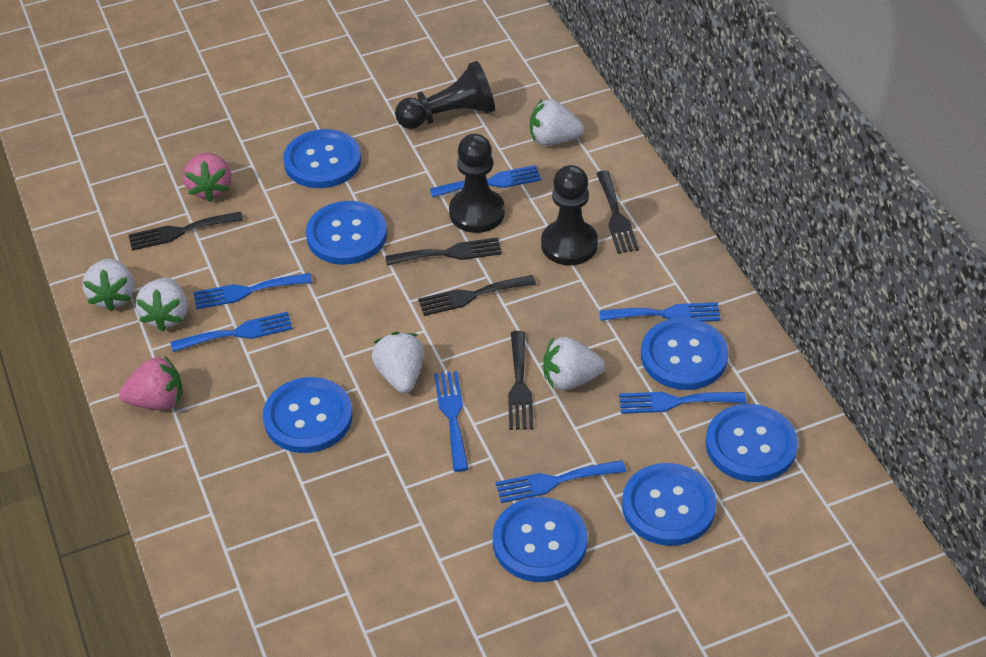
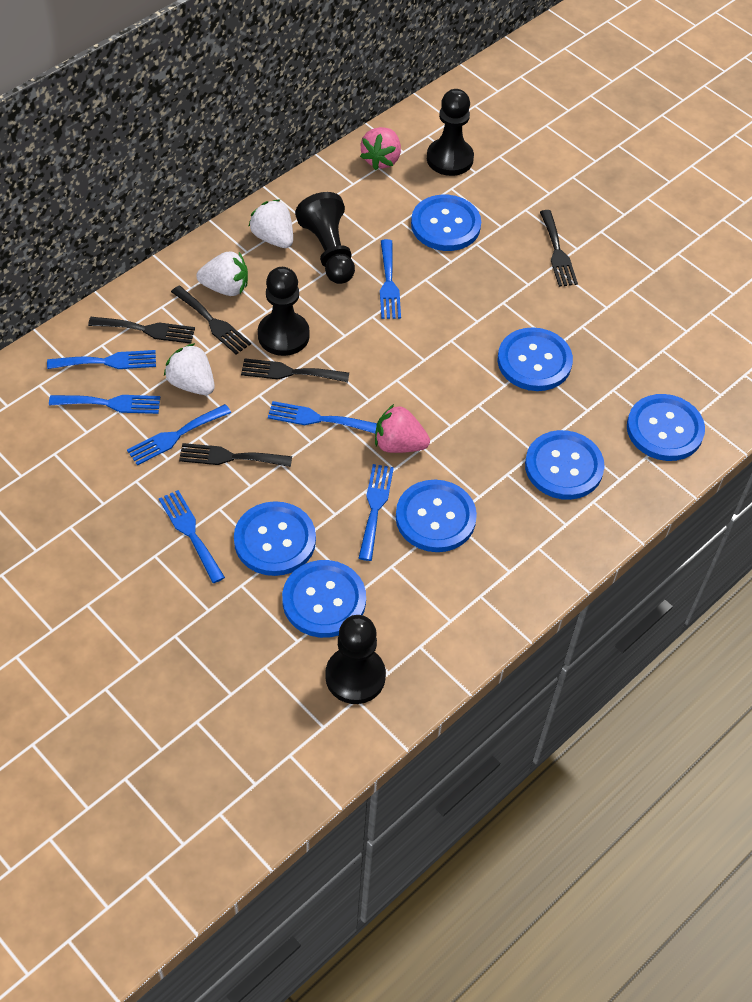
black pawn: [395,61,495,129] [449,134,505,233] [541,165,598,265] = 3 -> [258,267,310,356] [295,192,355,284] [325,615,386,704] [427,89,474,176] = 4
white strawberry: [82,259,134,311] [136,278,188,331] [371,332,424,393] [530,99,584,146] [543,337,605,390] = 5 -> [164,343,215,395] [196,251,248,296] [248,199,293,248] = 3

